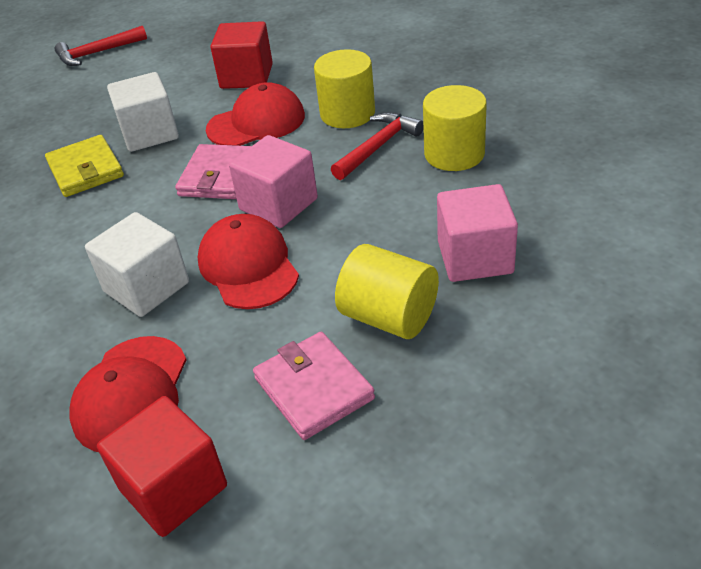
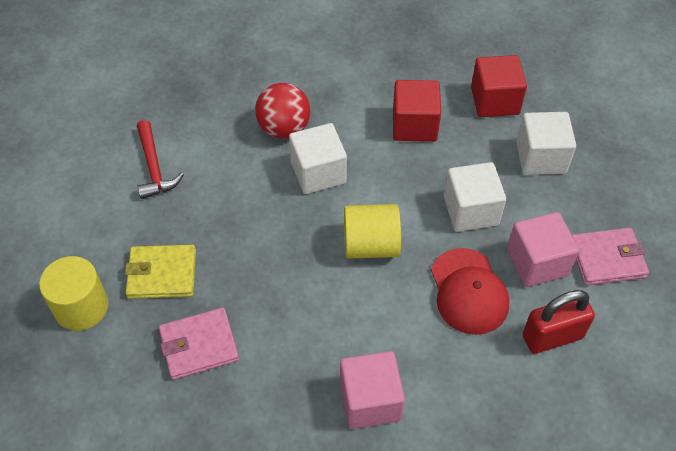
red ball: none = 0 -> [255,83,311,138] = 1
red cap: [69,336,187,452] [198,214,299,309] [206,82,305,146] = 3 -> [431,248,509,335] = 1
red hammer: [55,26,147,66] [331,112,423,180] = 2 -> [137,120,184,199] = 1
red padlock: none = 0 -> [523,290,595,354] = 1
white cube: [85,212,189,317] [107,72,179,152] = 2 -> [289,123,347,194] [444,162,506,232] [516,112,576,175] = 3
yellow cylinder: [314,49,375,128] [335,244,439,339] [423,85,487,171] = 3 -> [39,256,108,331] [344,204,401,259] = 2

